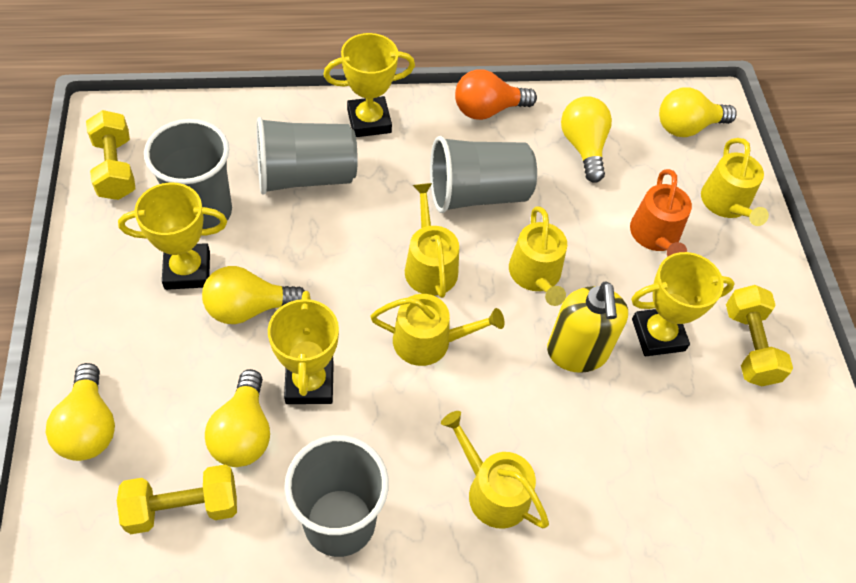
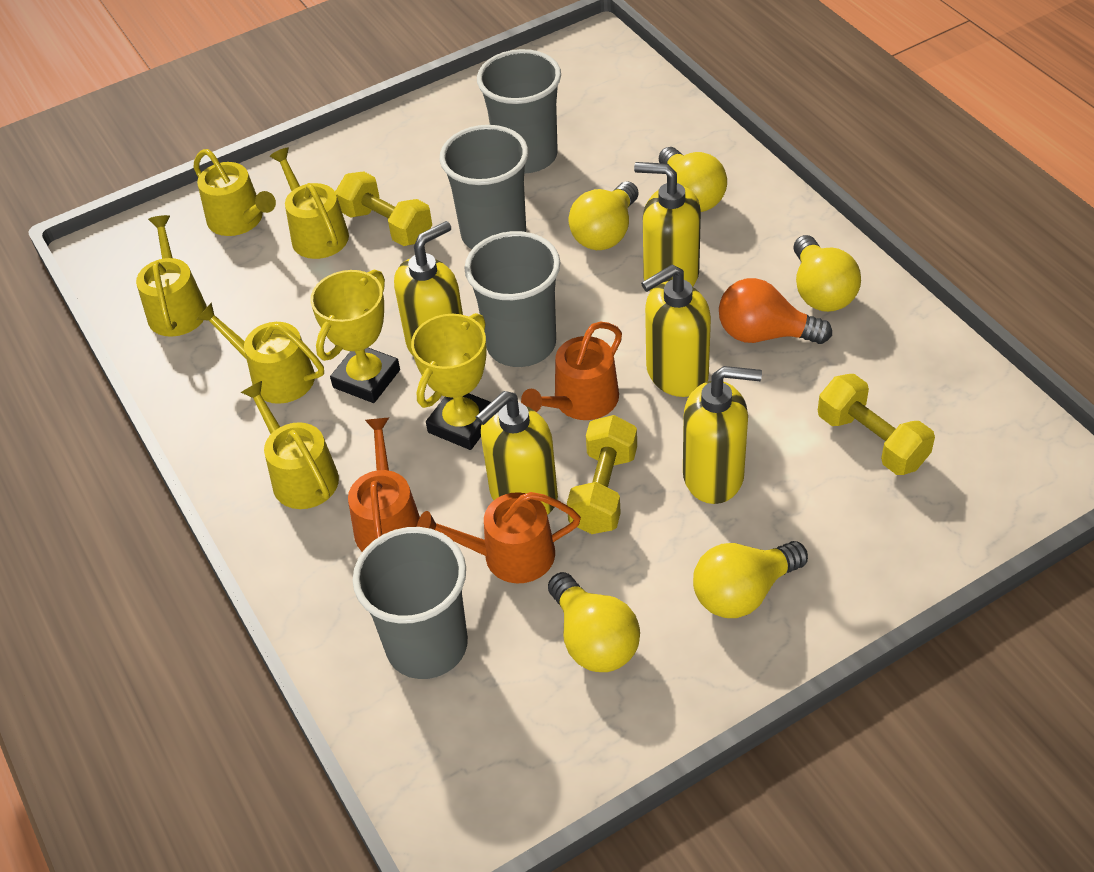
orange watering can: [630,169,692,257] = 1 -> [348,418,420,552] [417,492,581,583] [521,321,622,420] = 3
yellow soap dispenser: [547,281,628,373] = 1 -> [394,221,463,355] [476,391,558,515] [634,162,701,292] [641,265,711,397] [683,366,762,504] = 5
yellow trophy: [118,182,227,290] [268,291,339,404] [323,33,415,137] [631,252,735,356] = 4 -> [310,270,400,403] [411,313,491,450] = 2

